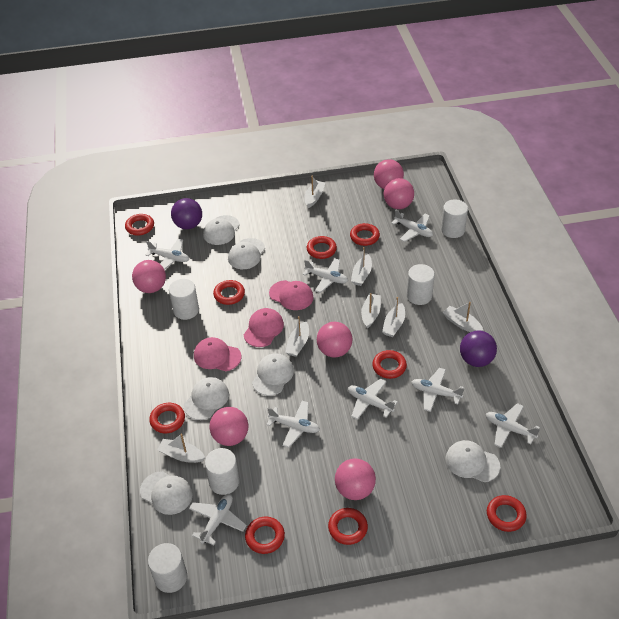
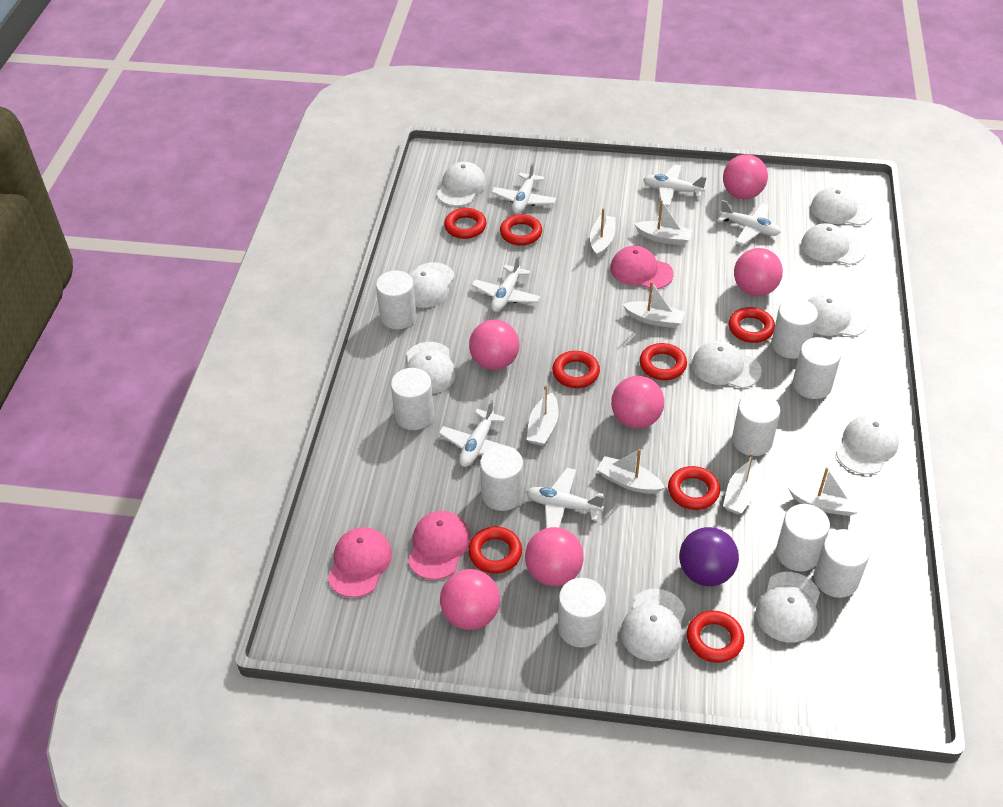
purple ball: [171,198,202,229] [460,331,497,367] = 2 -> [679,527,739,586] = 1
red ring: [125,214,154,236] [149,403,185,433] [213,280,245,305] [245,517,285,554] [307,236,337,259] [328,508,368,545] [350,223,380,246] [372,350,407,379] [487,495,527,532] = 9 -> [444,208,486,239] [468,526,522,574] [500,214,542,246] [552,351,600,388] [639,343,687,380] [668,466,720,510] [687,611,744,663] [729,307,775,343] = 8
white cap: [140,471,193,515] [184,377,229,420] [203,215,240,245] [228,238,265,269] [252,353,294,396] [446,440,500,482] = 6 -> [405,342,456,394] [409,262,455,308] [436,162,486,206] [620,589,686,661] [692,341,762,388] [756,572,820,643] [801,223,866,265] [807,294,869,337] [811,187,874,226] [836,415,899,475] = 10
white cylinder: [148,543,187,593] [169,279,199,320] [205,448,240,495] [407,264,435,305] [441,200,468,238] = 5 -> [376,270,417,329] [391,368,434,430] [480,446,523,511] [558,578,606,648] [732,392,780,456] [772,298,818,359] [776,504,830,572] [793,337,841,399] [814,529,870,598] = 9
white plane: [145,239,189,270] [189,494,247,545] [266,401,320,448] [302,258,348,293] [348,379,398,420] [391,210,433,242] [411,368,464,412] [486,403,540,448] = 8 -> [439,400,515,467] [471,255,540,312] [491,162,557,214] [526,468,605,528] [643,164,707,206] [717,200,781,245] = 6

